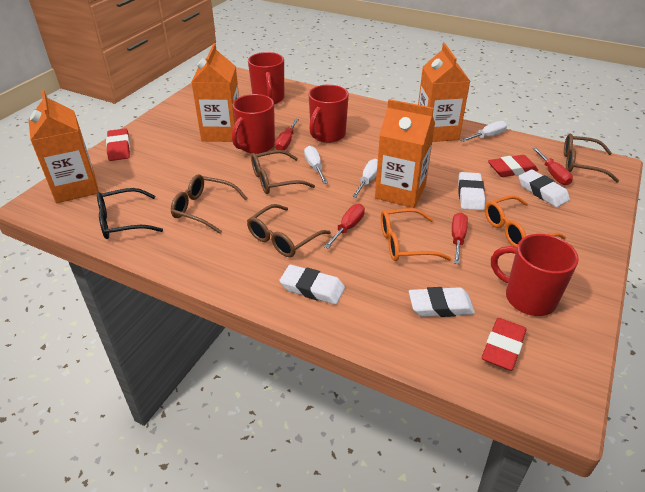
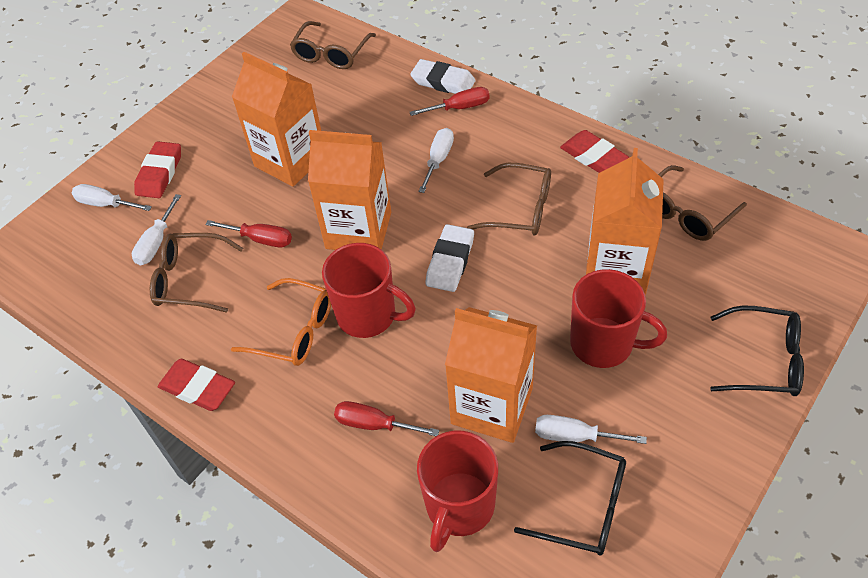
black glasses: [97,188,163,239] = 1 -> [514,441,626,555] [710,306,804,396] = 2
orange glasses: [381,208,451,261] [485,195,566,247] = 2 -> [231,278,331,366] = 1
red mug: [232,94,275,154] [248,52,284,104] [308,85,349,143] [491,234,579,316] = 4 -> [322,243,416,338] [417,431,498,552] [570,269,667,368] = 3
red screwdriver: [275,118,299,150] [324,204,365,249] [452,213,468,264] [532,147,573,185] = 4 -> [205,220,292,248] [334,401,439,436] [409,87,490,116] = 3
white eraser: [279,265,345,305] [409,287,475,317] [458,172,485,210] [518,169,570,207] = 4 -> [410,59,475,94] [425,224,474,292] = 2
white screwdriver: [304,146,328,184] [352,159,378,198] [460,121,507,142] = 3 -> [72,184,152,211] [132,194,181,265] [418,128,454,193] [535,415,647,444] = 4

